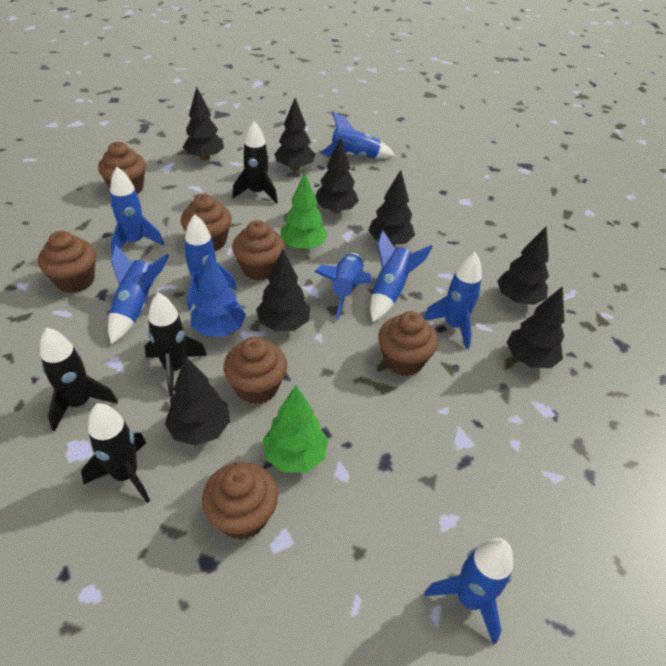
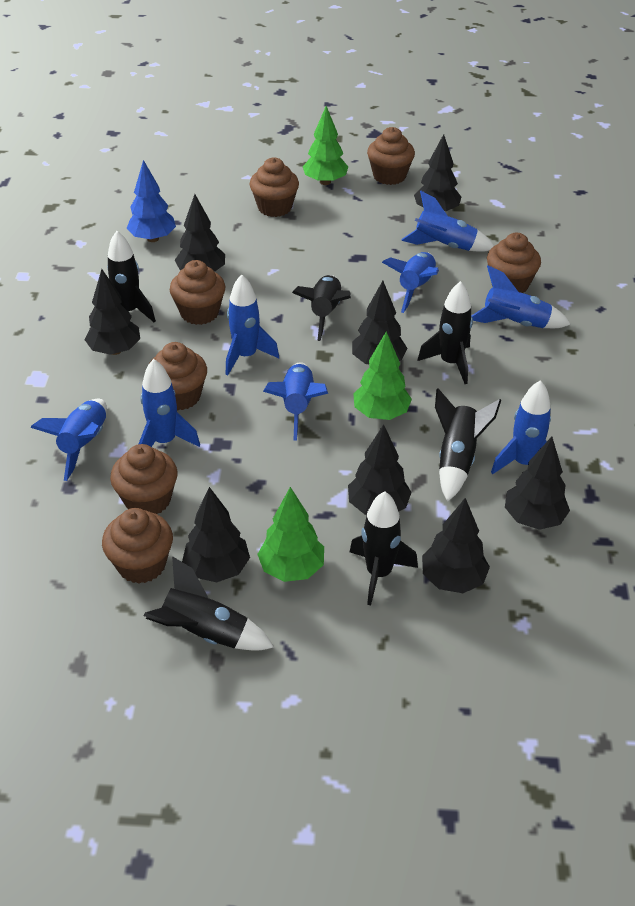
black rocket: [40,327,118,432] [81,403,150,503] [145,293,207,397] [232,121,278,204] = 4 -> [107,231,156,322] [144,556,274,651] [292,275,351,341] [350,491,418,605] [417,281,473,384] [435,388,501,502] = 6
green tree: [263,385,328,473] [281,173,328,250] = 2 -> [257,487,324,582] [303,106,348,185] [353,331,412,420] = 3

